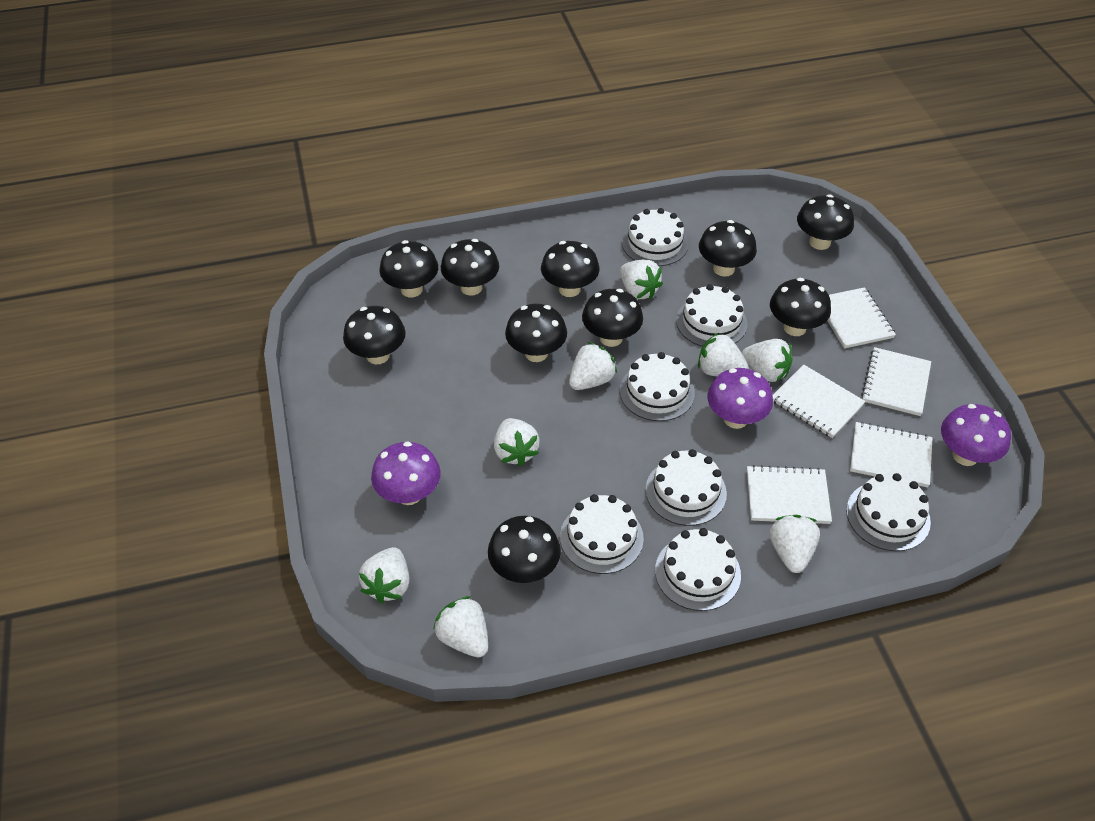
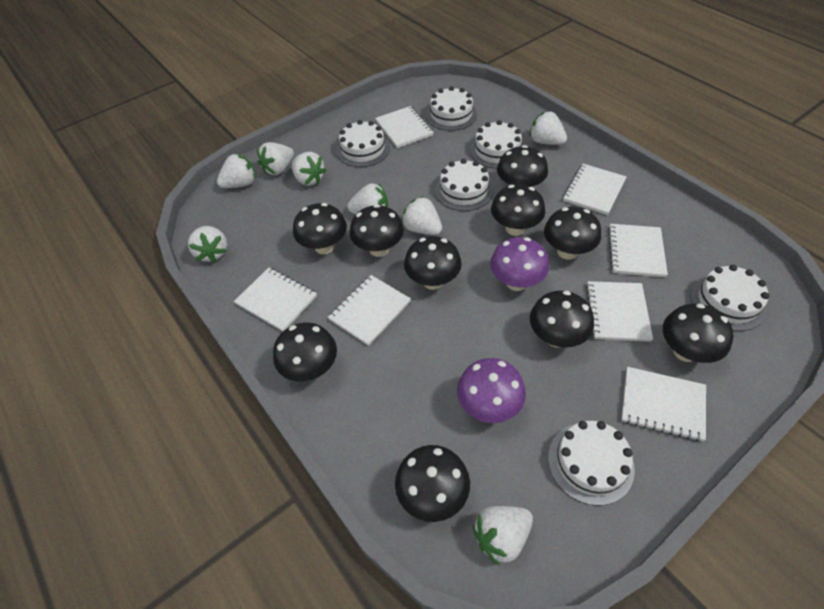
purple mushroom: [371,441,441,505] [707,368,773,429] [941,404,1011,466] = 3 -> [457,358,526,423] [490,237,549,291] = 2
white cake: [560,494,644,574] [620,352,695,421] [622,208,688,266] [646,449,727,526] [655,528,741,611] [676,284,747,346] [846,473,931,551] = 7 -> [336,120,390,167] [426,86,477,131] [435,159,493,211] [470,120,523,169] [548,421,635,506] [690,265,769,331] = 6
white notebook: [747,465,832,524] [772,364,866,438] [827,287,896,348] [850,422,933,488] [861,347,931,416] = 5 -> [234,267,317,331] [328,275,411,346] [375,106,434,148] [563,164,627,215] [586,281,653,342] [608,224,668,277] [621,367,706,441] = 7

